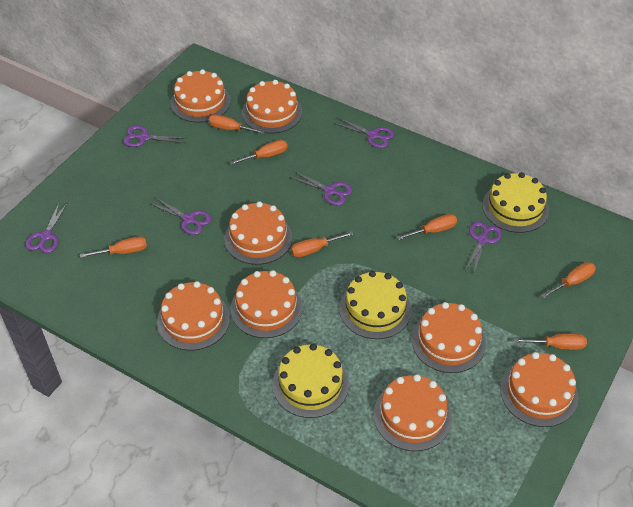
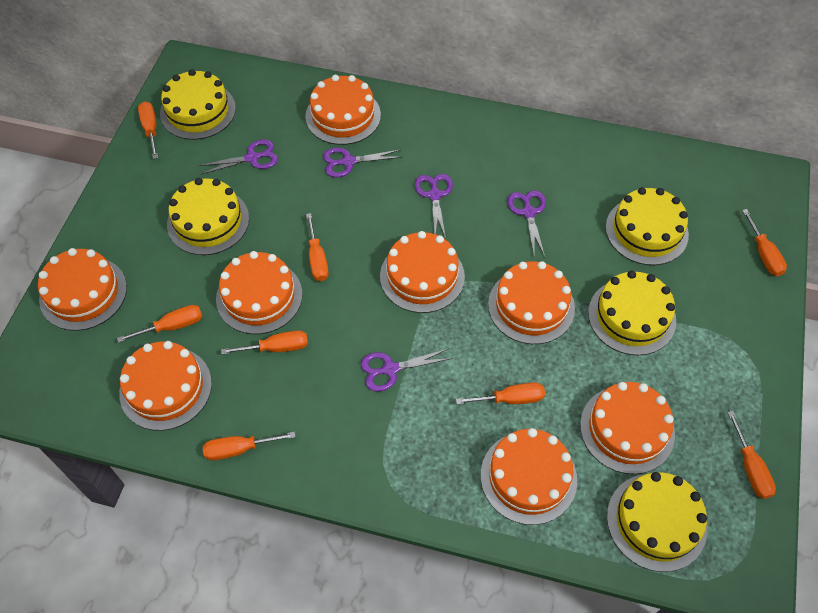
orange screwdriver: [80,236,147,258] [209,114,266,134] [230,140,287,165] [291,231,354,257] [397,214,457,240] [514,333,587,350] [541,262,596,298] = 7 -> [117,305,202,343] [138,101,158,159] [203,432,296,460] [221,330,308,355] [306,213,329,281] [456,382,545,405] [727,411,776,499] [742,209,787,276] = 8
purple scissors: [26,201,68,253] [123,126,187,147] [151,197,211,235] [289,171,352,205] [334,118,394,148] [465,222,502,273] = 6 -> [198,139,278,175] [323,148,402,177] [361,349,452,392] [415,174,453,239] [507,190,546,257] = 5
yellow cake: [272,343,349,418] [340,271,412,339] [482,172,549,233] = 3 -> [160,69,236,140] [167,178,249,255] [588,271,676,355] [606,187,689,265] [607,472,707,572] = 5

